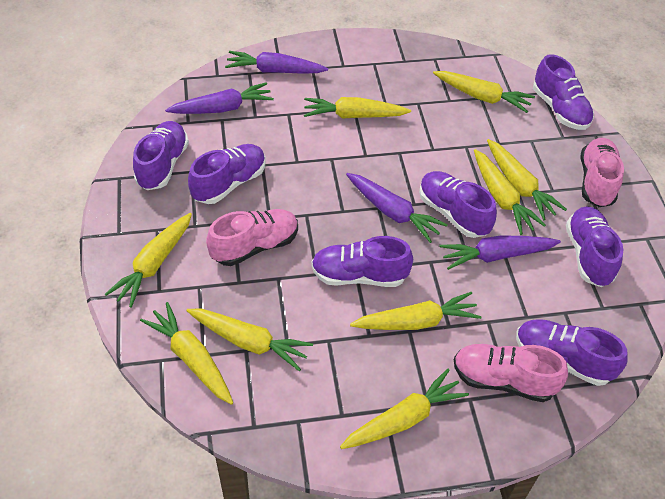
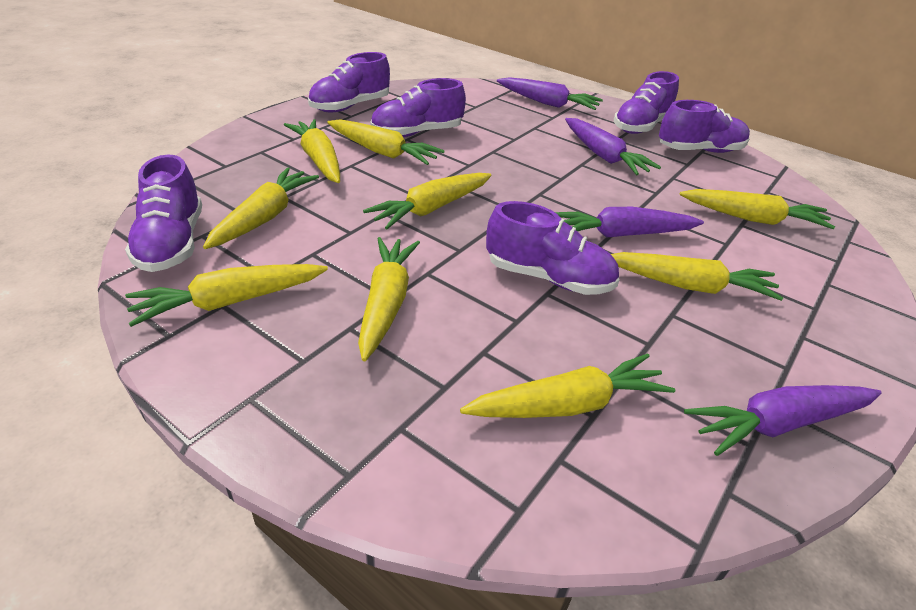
pink shoe: [206,209,298,266] [454,344,568,402] [580,138,624,207] = 3 -> none = 0
purple shoe: [133,121,189,190] [188,144,266,204] [311,236,413,287] [419,171,497,238] [516,319,627,386] [533,54,594,130] [566,207,623,287] = 7 -> [125,155,202,272] [308,52,390,112] [370,78,466,137] [486,201,620,295] [614,71,679,134] [659,100,750,153] = 6

